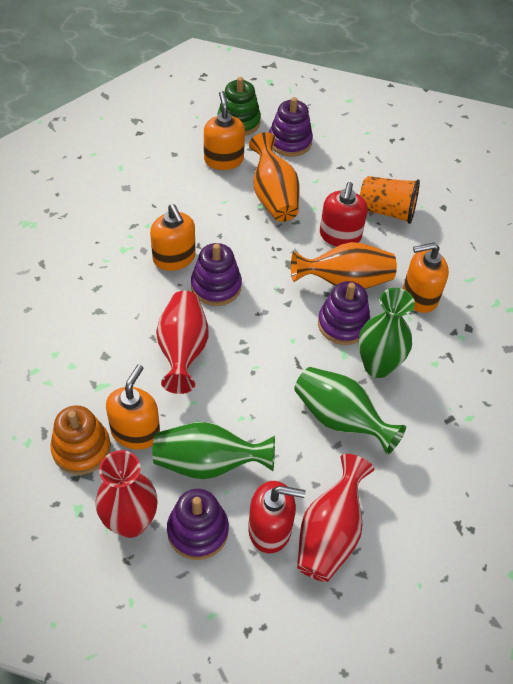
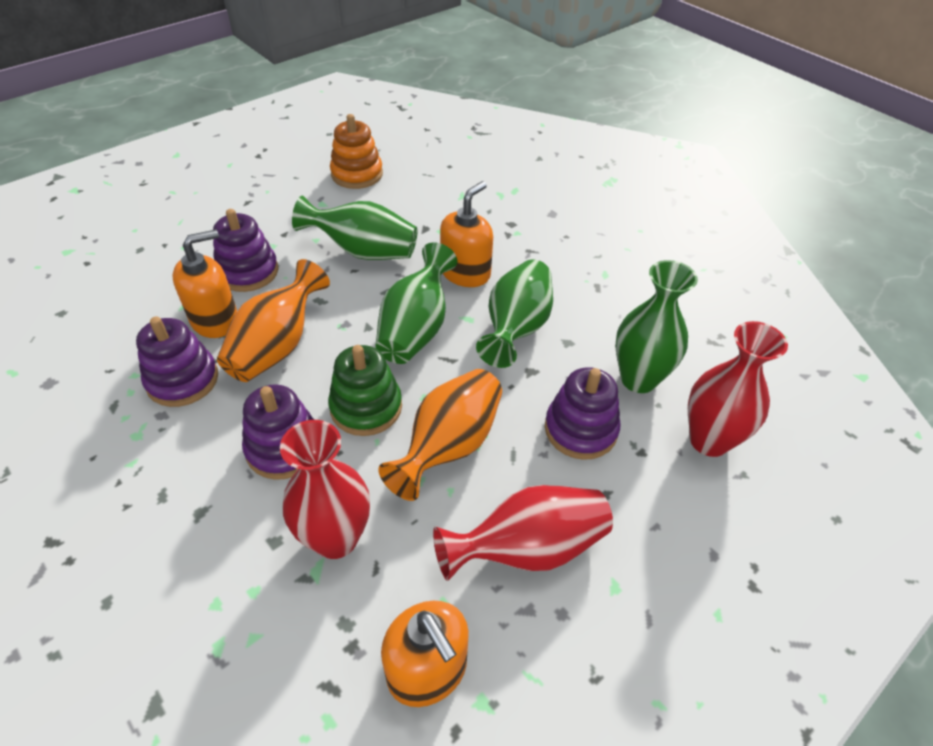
green vase: [152,422,275,479] [294,367,406,455] [358,288,415,378] = 3 -> [292,196,418,260] [375,242,457,364] [476,259,553,368] [616,260,698,393] = 4
orange cup: [360,176,420,224] = 1 -> none = 0
orange soap dispenser: [106,364,160,450] [150,204,196,271] [204,91,245,170] [403,243,449,313] = 4 -> [172,229,237,338] [381,601,469,707] [440,181,493,287] = 3
red soap dispenser: [248,481,305,553] [320,182,368,246] = 2 -> none = 0

